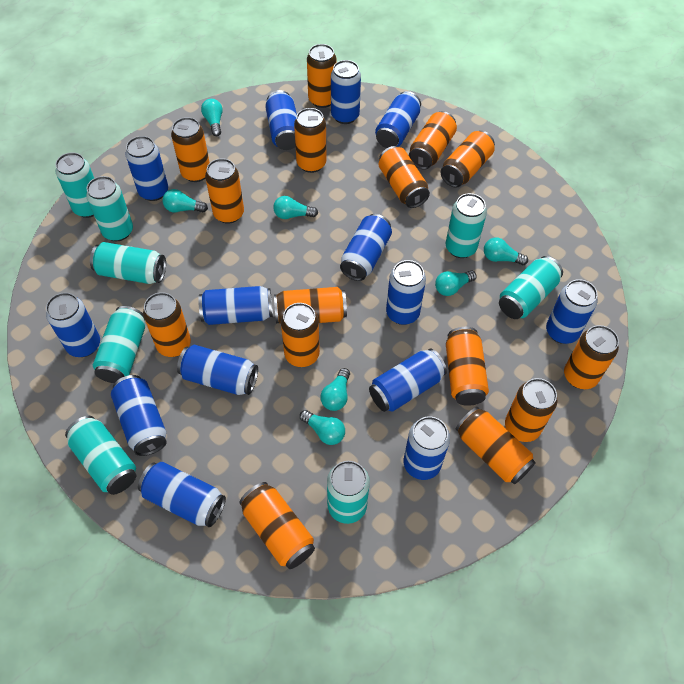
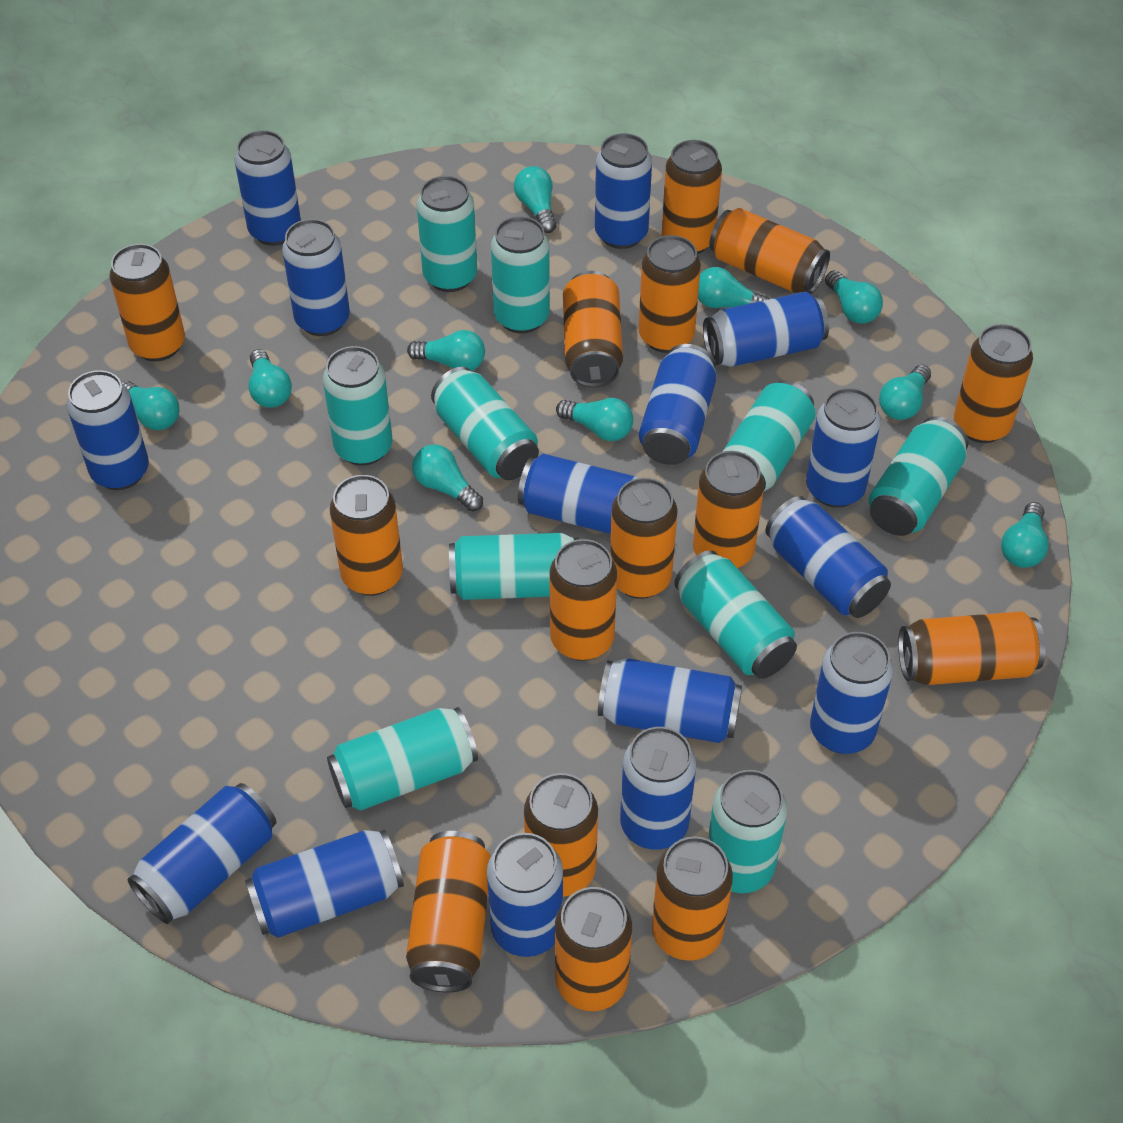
blue can: [46,292,100,357] [111,375,167,456] [126,136,168,201] [138,462,226,527] [177,345,258,395] [198,286,273,325] [265,90,297,150] [331,60,361,124] [340,214,392,281] [369,349,447,412] [375,91,421,148] [386,260,426,325] [403,416,450,480] [546,279,598,344] = 14 -> [67,370,149,490] [128,783,276,924] [235,130,301,246] [245,829,404,938] [282,219,350,336] [487,833,563,957] [518,454,638,534] [595,133,652,249] [598,658,742,743] [620,727,696,850] [639,344,717,465] [703,292,829,367] [765,496,891,618] [806,388,881,508] [810,632,893,754] = 15
turquoise can: [55,152,94,218] [65,416,136,495] [86,176,133,241] [90,242,166,284] [93,306,145,383] [327,461,370,524] [446,193,487,258] [499,256,563,319] = 8 -> [323,346,393,466] [327,707,478,811] [417,176,477,292] [431,367,539,480] [449,533,579,600] [491,216,550,333] [674,550,797,679] [708,770,787,893] [722,380,816,492] [869,416,968,536] = 10
turquoise light bulb: [162,189,208,212] [201,99,223,136] [273,196,318,219] [300,410,345,445] [321,368,350,411] [435,271,477,296] [484,238,528,265] = 7 -> [121,381,179,430] [248,349,292,408] [407,330,485,371] [412,444,483,512] [514,166,557,233] [556,398,633,441] [698,267,770,308] [825,270,883,324] [879,365,931,420] [1001,502,1049,568] = 10

